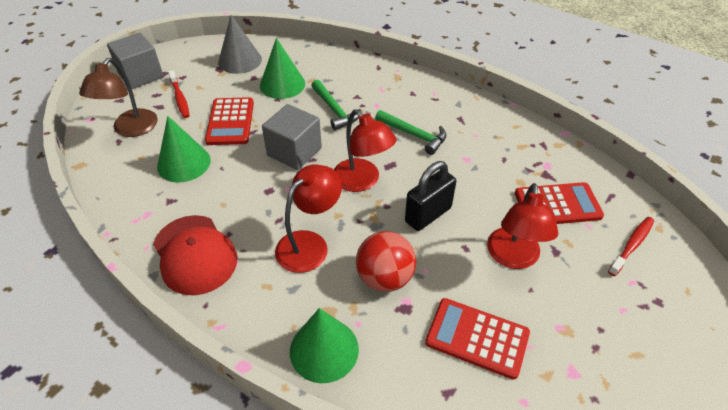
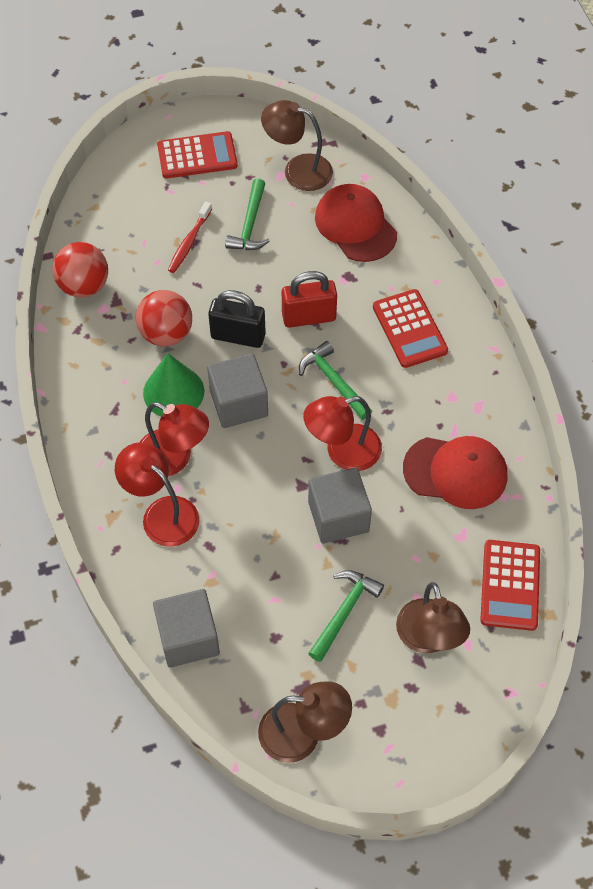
brown lamp: [79,58,158,137] = 1 -> [258,681,352,763] [261,100,333,191] [396,582,470,653] = 3
green cone: [157,116,211,183] [260,38,305,99] [290,308,359,383] = 3 -> [143,353,204,417] = 1
green hammer: [311,80,361,130] [375,110,446,155] = 2 -> [225,178,270,250] [299,341,372,420] [308,570,384,662] = 3
grey cone: [218,15,262,74] = 1 -> none = 0
grey cube: [107,33,164,89] [262,104,322,170] = 2 -> [153,589,220,668] [207,354,268,428] [308,467,372,544] = 3
red ball: [356,231,416,292] = 1 -> [52,242,108,298] [136,290,192,347] = 2
red cap: [153,215,237,295] = 1 -> [315,184,397,262] [403,436,507,509] = 2
red padlock: none = 0 -> [282,271,337,328] = 1
red toothbrush: [168,70,190,118] [608,217,654,276] = 2 -> [168,202,212,273] = 1

